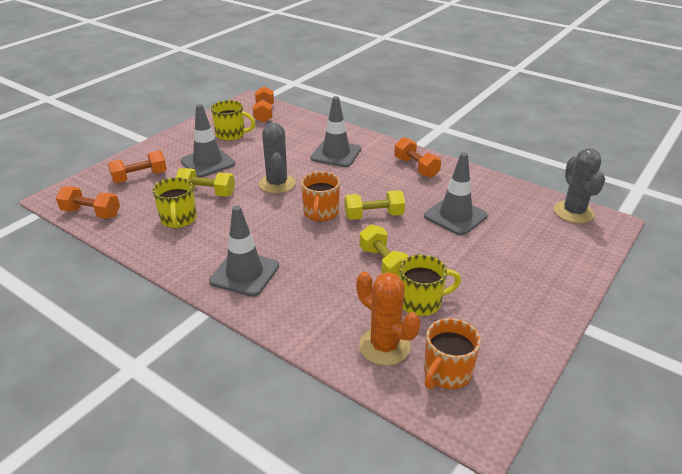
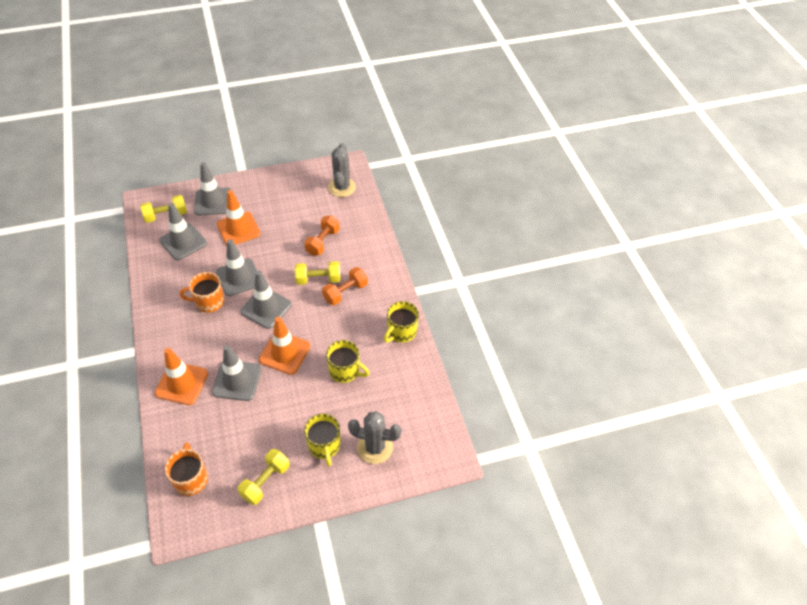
grey traffic cone: [181,104,235,177] [209,206,279,297] [311,96,361,167] [424,152,488,235] = 4 -> [159,203,207,260] [194,162,231,216] [212,345,262,401] [216,239,257,296] [240,270,292,329] = 5
orange cactus: [356,272,420,366] = 1 -> none = 0
orange dumbbell: [56,186,120,219] [108,150,167,183] [253,86,274,123] [394,137,441,178] = 4 -> [304,215,340,256] [322,267,368,305] = 2
orange traffic cone: none = 0 -> [155,348,208,405] [217,190,261,245] [259,317,311,375] = 3

